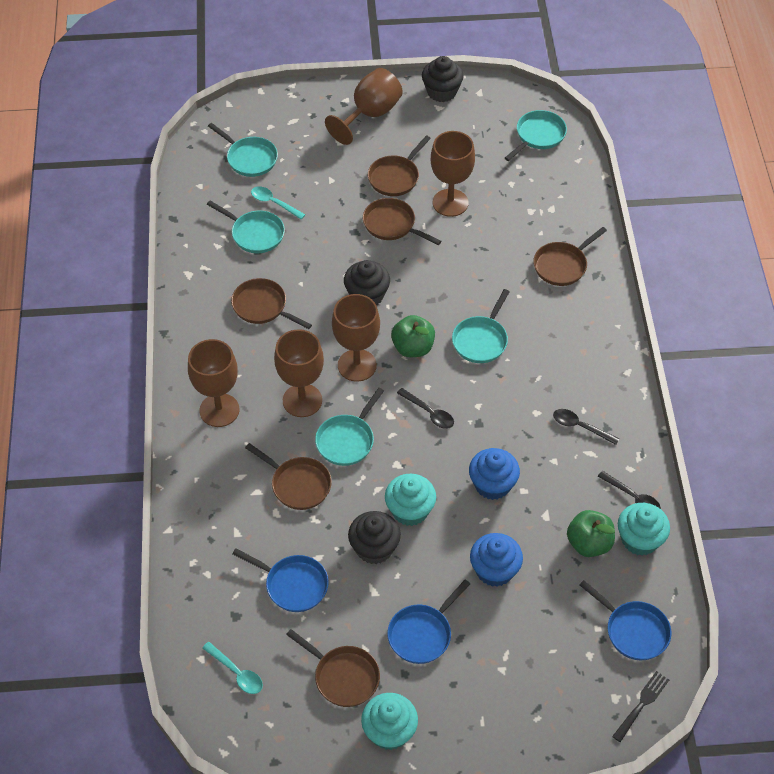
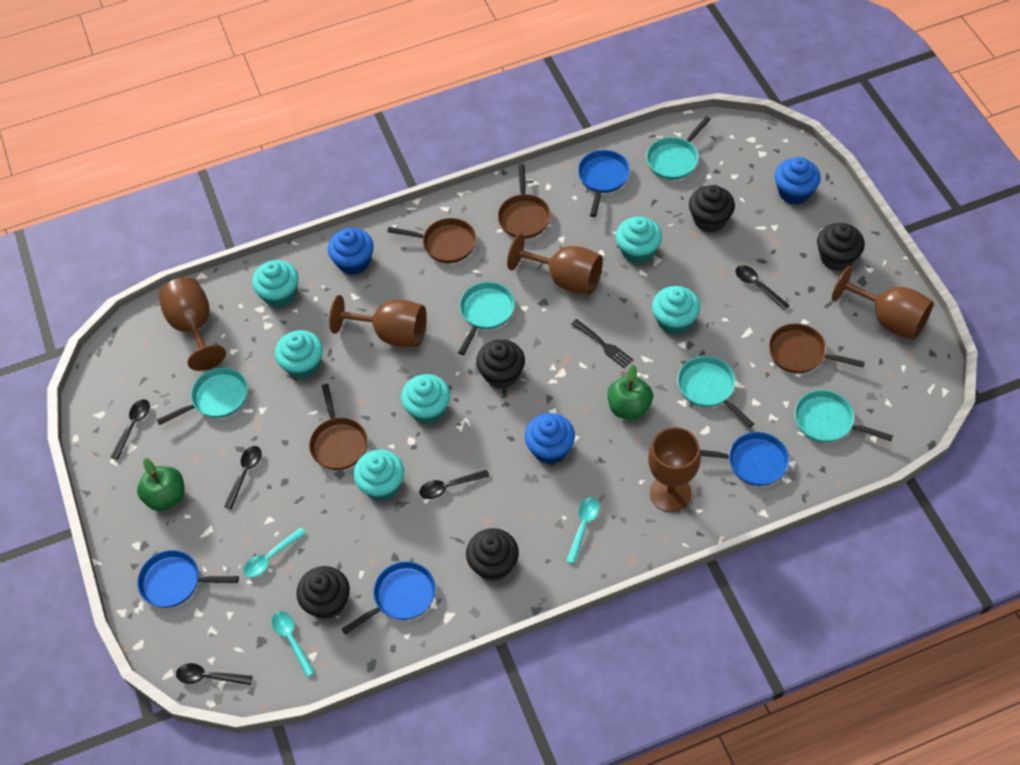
black cupcake: [344,260,390,305] [348,511,401,564] [422,56,464,102] = 3 -> [296,566,350,619] [466,528,519,581] [476,339,525,389] [689,185,735,233] [817,223,865,271] = 5
black spoon: [397,388,454,429] [553,409,619,445] [598,471,661,509] = 3 -> [110,399,150,460] [176,663,253,685] [224,446,262,509] [419,470,489,499] [735,265,790,310] = 5
blue cupcake: [469,448,520,500] [470,533,523,587] = 2 -> [328,228,374,275] [524,413,575,464] [775,157,821,205] = 3
blue pan: [232,548,329,612] [387,580,470,664] [580,580,671,660] = 3 -> [137,550,239,608] [342,561,436,635] [578,150,630,217] [700,432,789,486] = 4
brown pan: [231,278,312,329] [245,443,332,510] [286,629,380,707] [363,198,441,245] [368,135,431,196] [533,227,607,286] = 6 -> [309,384,367,470] [387,218,476,263] [498,164,551,239] [768,323,865,373] = 4
turquoise cupcake: [361,693,418,750] [385,474,436,526] [618,503,670,556] = 3 -> [252,260,299,308] [275,330,323,379] [353,450,404,501] [401,374,450,424] [616,217,662,264] [652,286,700,335] = 6
turquoise spoon: [202,642,263,694] [251,186,306,219] = 2 -> [243,527,306,578] [272,611,315,677] [566,497,600,564] = 3

